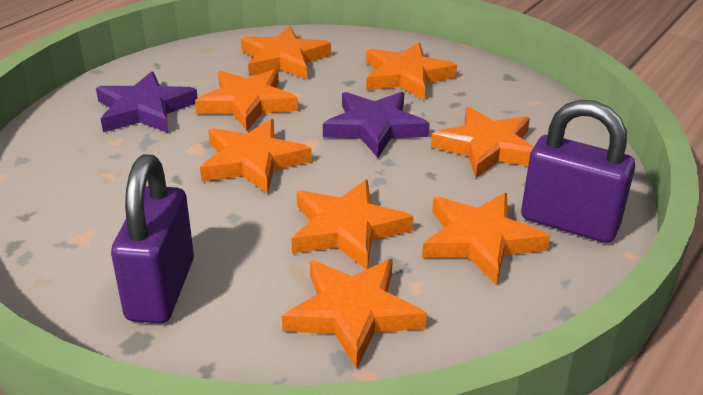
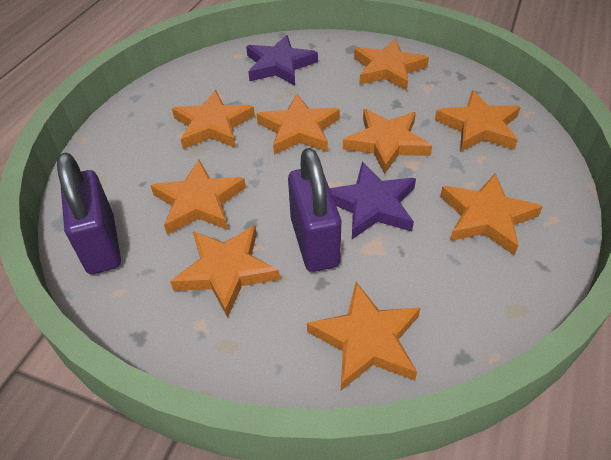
orange star: [195,69,298,131] [200,119,312,194] [241,26,331,79] [282,259,427,369] [291,180,413,270] [366,43,457,100] [422,193,550,285] [431,106,534,178] = 8 -> [150,159,246,235] [170,225,280,318] [172,90,255,149] [257,94,340,155] [307,282,420,391] [343,109,432,174] [354,39,429,91] [435,90,521,152] [440,173,543,255] = 9

